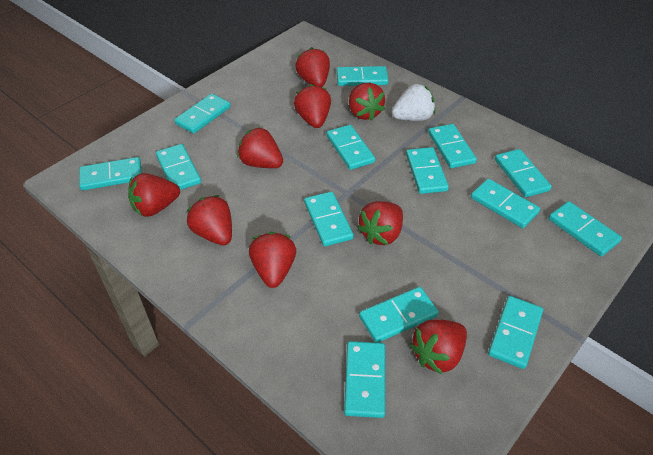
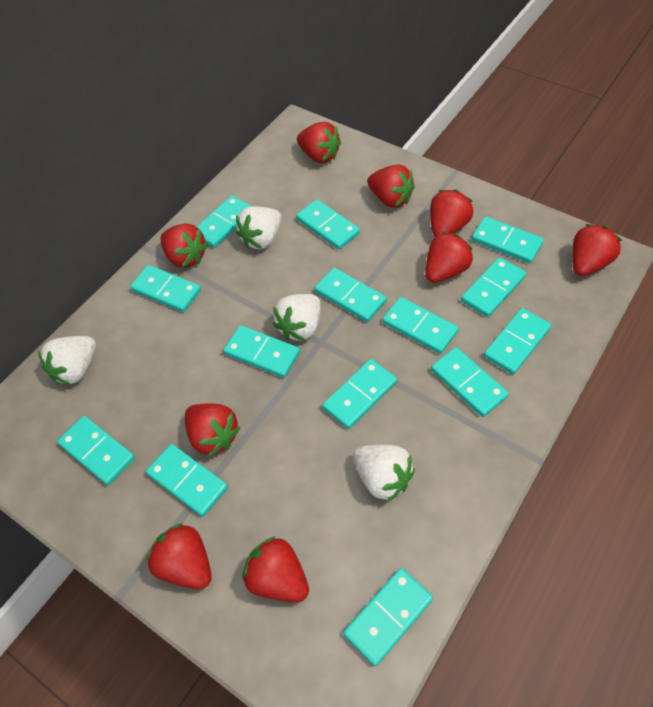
white strawberry: [392,84,435,121] = 1 -> [38,336,96,385] [236,207,282,249] [273,294,321,341] [353,445,415,502] = 4

